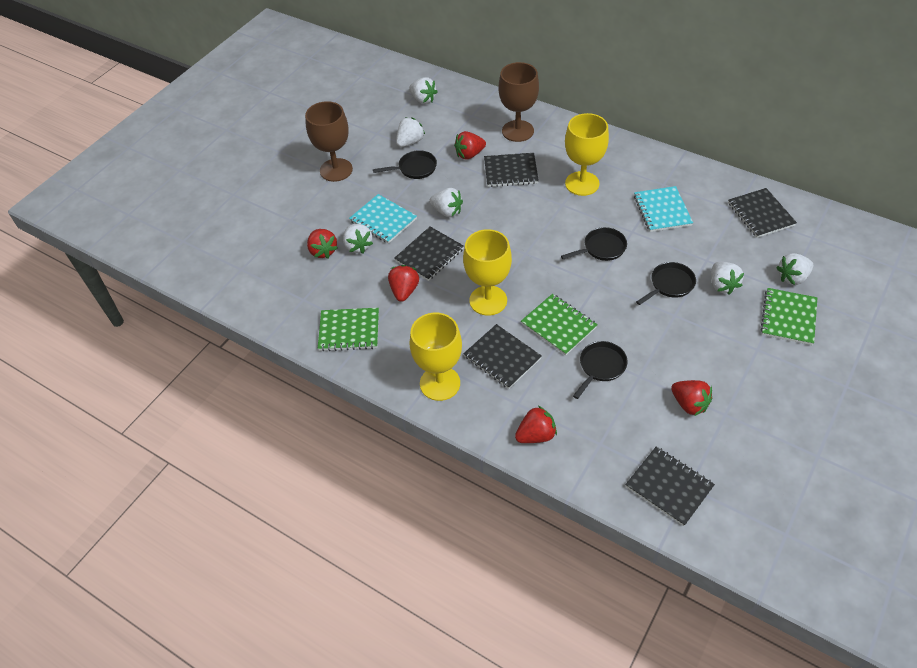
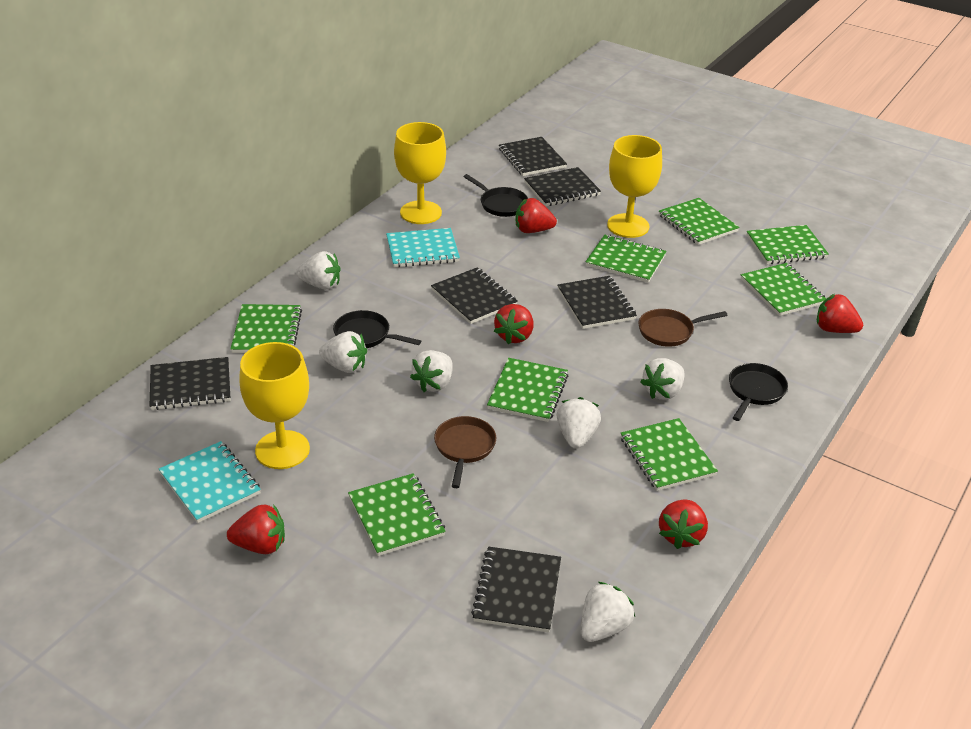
black notebook: [394,227,464,281] [463,324,542,389] [484,153,539,187] [625,447,715,526] [728,188,797,238] = 5 -> [150,357,230,410] [431,267,518,324] [471,546,561,632] [499,137,567,176] [524,167,601,206] [557,276,637,329] = 6
black pan: [373,150,437,179] [561,227,627,261] [573,341,628,399] [636,262,696,305] = 4 -> [333,310,421,348] [464,174,528,217] [729,363,788,421] = 3
brown goblet: [305,101,353,182] [499,62,539,142] = 2 -> none = 0
brown pan: none = 0 -> [434,416,496,488] [638,309,728,347] = 2
green notebook: [318,308,379,351] [521,294,598,356] [761,288,817,345] = 3 -> [230,304,302,353] [348,473,446,556] [487,358,568,422] [586,235,667,283] [621,418,718,491] [659,198,739,245] [741,263,826,316] [747,225,829,264] = 8

